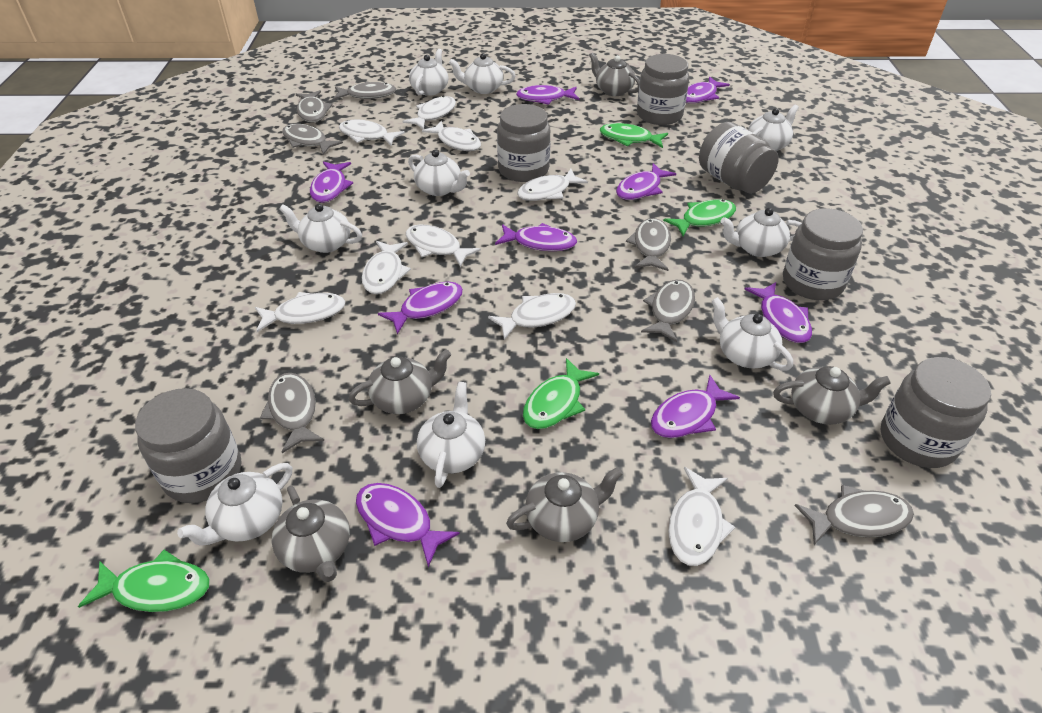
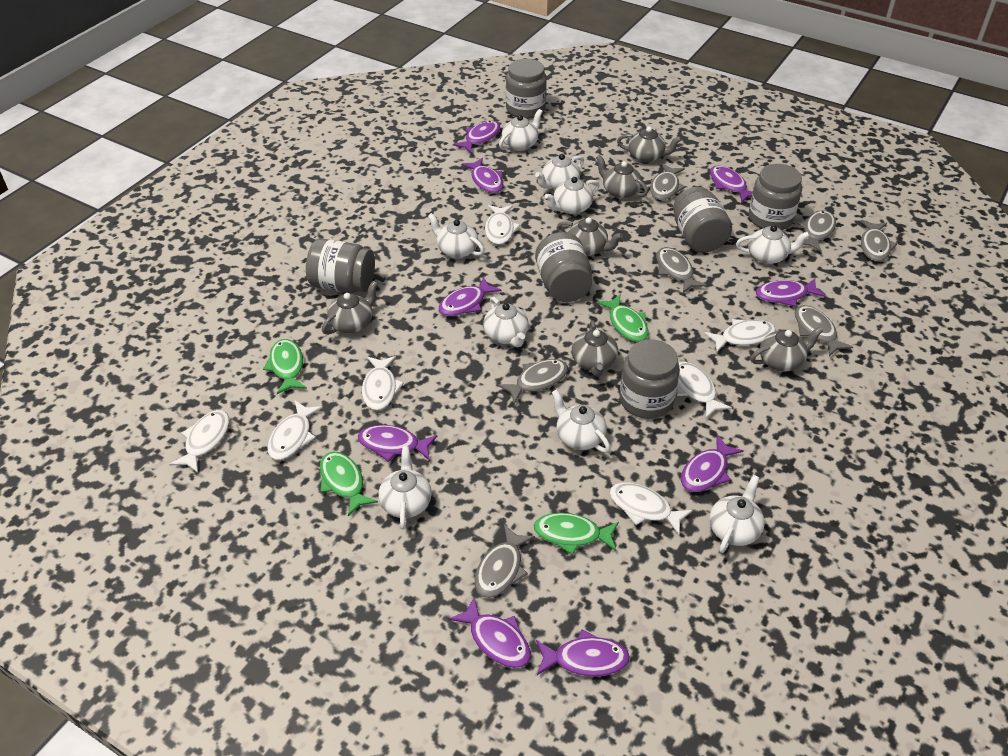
grey teapot: [272,485,350,582] [349,349,451,414] [506,467,623,542] [589,53,640,96] [773,366,891,425] = 5 -> [322,281,378,335] [557,217,623,256] [572,320,618,377] [596,155,648,198] [617,126,682,163] [751,327,823,371] = 6
white fish: [255,292,346,332] [339,119,405,146] [362,241,411,294] [403,96,456,129] [406,224,481,267] [422,121,481,151] [488,293,576,340] [517,169,588,201] [668,467,735,566] = 9 -> [169,410,229,473] [267,400,323,460] [362,356,404,410] [485,205,520,245] [609,483,693,535] [677,362,732,418] [704,319,776,352] = 7

